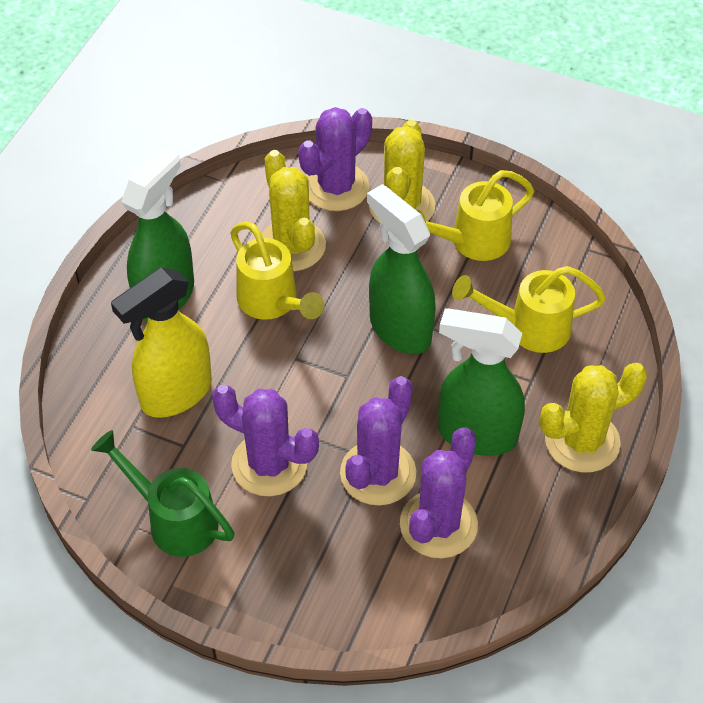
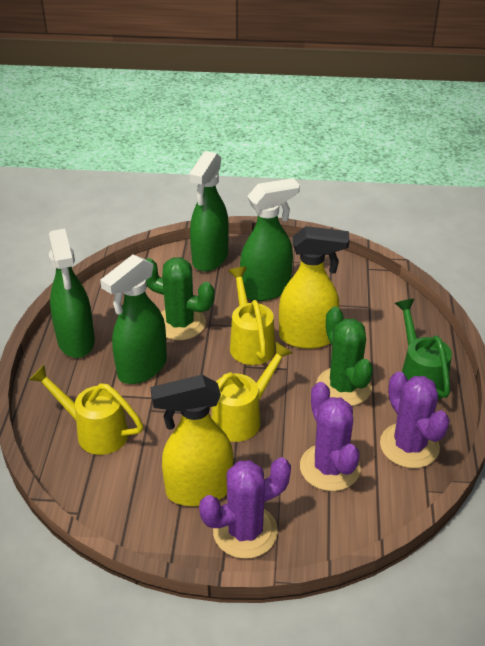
green cactus: none = 0 -> [145,257,214,340] [316,307,373,406] = 2
green spray bottle: [121,148,194,321] [367,184,436,354] [438,308,525,456] = 3 -> [49,229,95,358] [100,254,167,384] [189,151,229,272] [240,178,300,301] = 4
purple cactus: [212,385,319,496] [298,107,372,211] [340,376,416,506] [400,427,478,558] = 4 -> [199,457,291,559] [300,382,361,491] [380,372,450,468] = 3
yellow cactus: [262,150,326,271] [369,120,435,224] [540,363,647,473] = 3 -> none = 0
yellow spray bottle: [111,268,212,418] = 1 -> [150,375,233,506] [279,226,350,349] = 2

